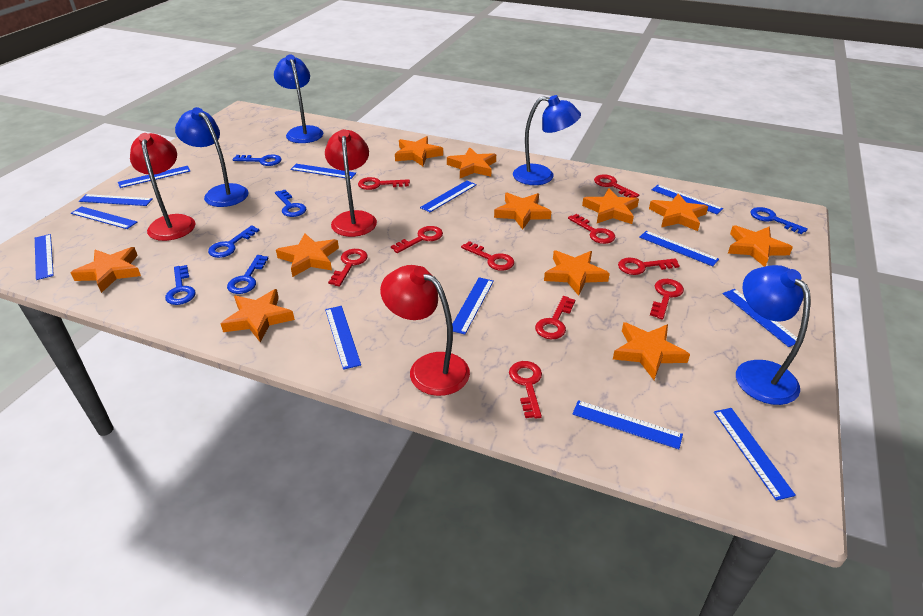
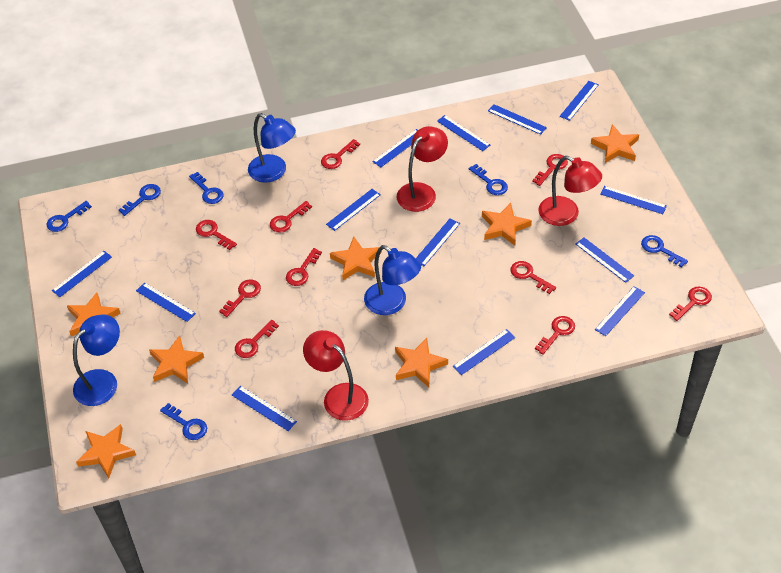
blue lamp: [175,107,248,207] [274,54,323,143] [513,95,581,185] [736,265,811,405] = 4 -> [73,315,120,406] [248,113,296,183] [364,245,421,315] = 3
orange star: [70,247,141,293] [221,289,295,343] [276,233,339,277] [395,136,443,166] [447,147,496,178] [494,193,551,229] [544,250,610,296] [582,188,639,224] [613,322,690,380] [649,193,708,231] [728,225,793,267] = 11 -> [67,292,121,336] [76,424,136,478] [149,335,204,384] [330,237,381,280] [395,338,448,387] [482,203,532,246] [591,124,639,163] = 7

